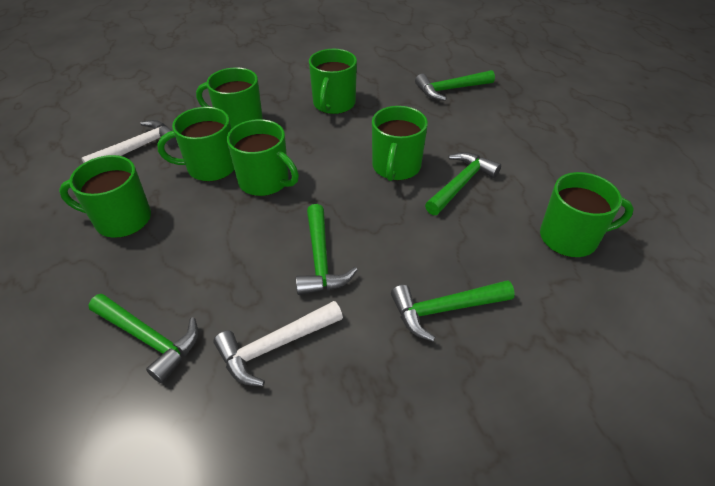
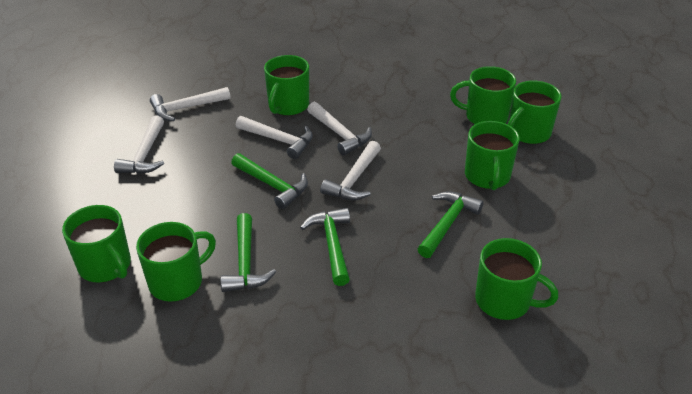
green hammer: [89,294,198,383] [296,204,358,295] [391,280,515,342] [415,70,495,101] [425,152,501,215] = 5 -> [221,213,276,292] [231,153,308,209] [300,208,350,286] [418,191,484,258] = 4
white hammer: [81,120,177,163] [213,301,343,386] = 2 -> [114,115,164,174] [150,87,231,121] [236,116,313,159] [307,102,372,156] [320,141,381,201] = 5

